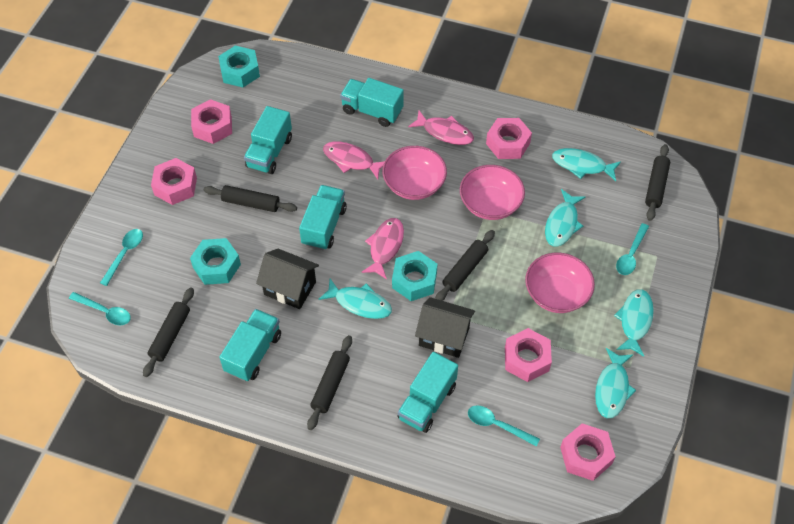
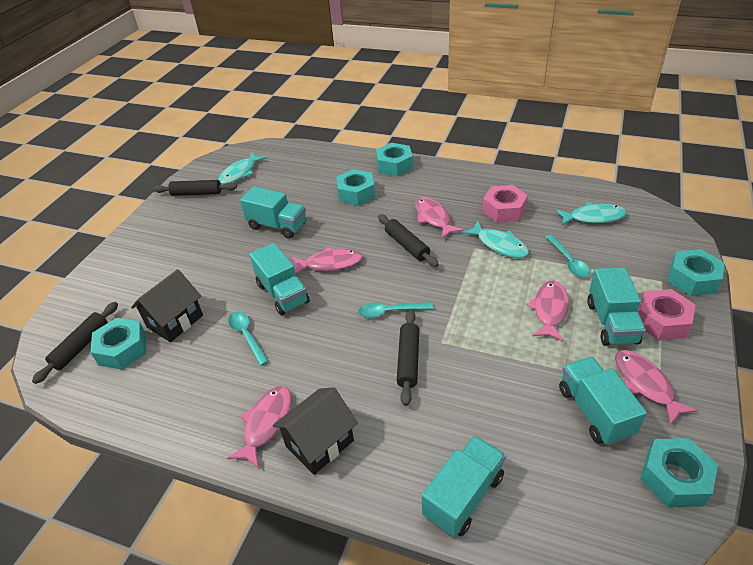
black rolling pin: [143,287,194,377] [204,185,297,212] [307,335,352,430] [436,230,495,301] [645,144,670,221] = 5 -> [32,302,118,384] [153,180,237,196] [378,214,439,267] [397,310,419,406] = 4
pink bowl: [383,146,447,200] [460,165,525,220] [525,253,595,313] = 3 -> none = 0
pink fish: [323,142,385,179] [361,218,404,279] [408,111,474,145] = 3 -> [227,386,291,469] [292,247,363,274] [415,197,464,239] [527,281,569,342] [615,350,698,425] = 5
pink nut: [151,158,197,205] [191,99,232,144] [486,118,532,159] [505,328,552,382] [560,424,616,481] = 5 -> [482,185,528,223] [638,289,695,340] = 2
turquoise fish: [318,279,392,319] [545,189,585,247] [552,148,621,181] [595,348,636,418] [614,289,654,356] = 5 -> [218,153,267,184] [462,221,529,258] [555,202,627,226] = 3
turquoise nut: [190,238,241,285] [218,46,260,87] [392,251,438,301] = 3 -> [90,318,146,370] [336,169,375,206] [376,143,413,176] [640,438,718,507] [668,249,725,296] = 5
turquoise spoon: [69,292,131,325] [100,229,143,286] [468,405,540,447] [616,223,649,275] = 4 -> [228,312,269,366] [358,302,434,318] [546,235,590,277] = 3

